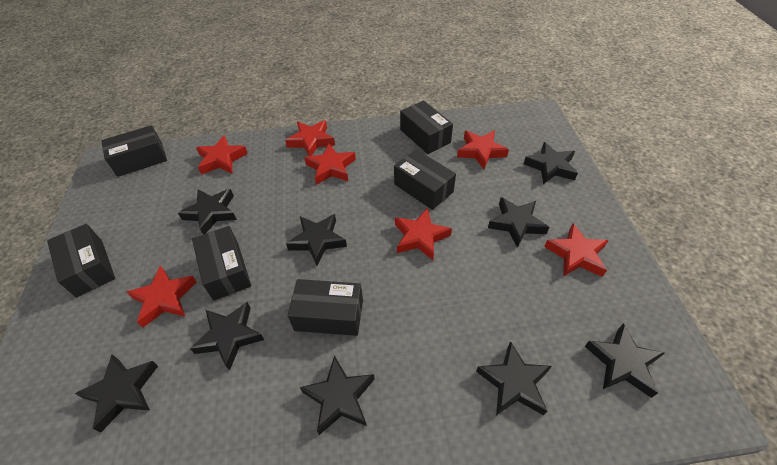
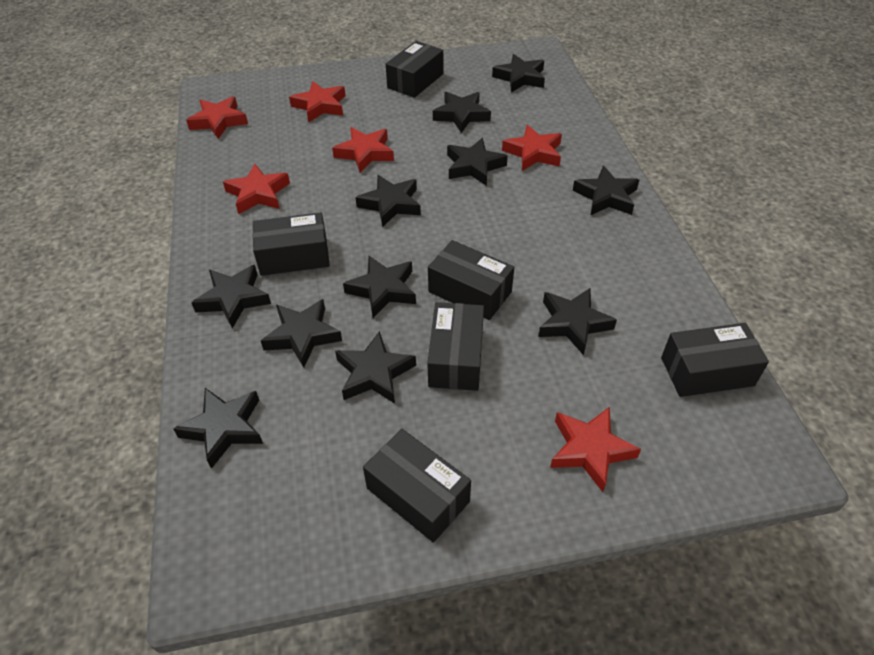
black star: [75,355,158,432] [178,189,237,234] [190,302,264,371] [286,214,347,266] [300,355,375,435] [476,341,552,415] [488,197,549,248] [524,142,578,184] [585,324,665,398] = 9 -> [173,388,263,469] [192,265,271,329] [261,299,342,368] [335,331,416,404] [343,256,416,318] [355,175,421,226] [433,92,491,133] [447,138,508,186] [492,54,545,92] [538,288,617,355] [573,166,639,215] = 11
red star: [126,266,197,327] [196,135,248,175] [285,120,335,156] [304,144,356,185] [395,208,452,260] [457,131,509,169] [544,223,609,277] = 7 -> [186,96,248,139] [223,164,290,214] [289,81,346,122] [332,127,394,173] [502,125,562,171] [550,407,641,492] = 6

